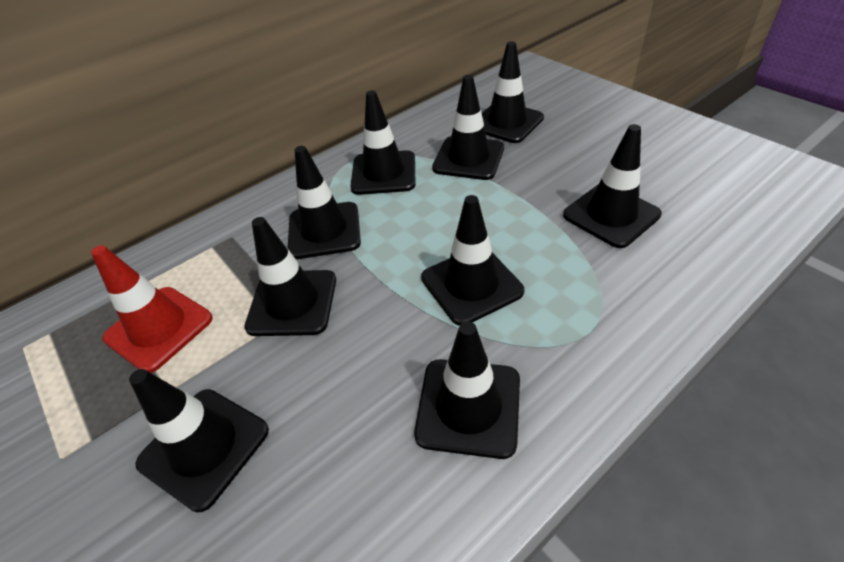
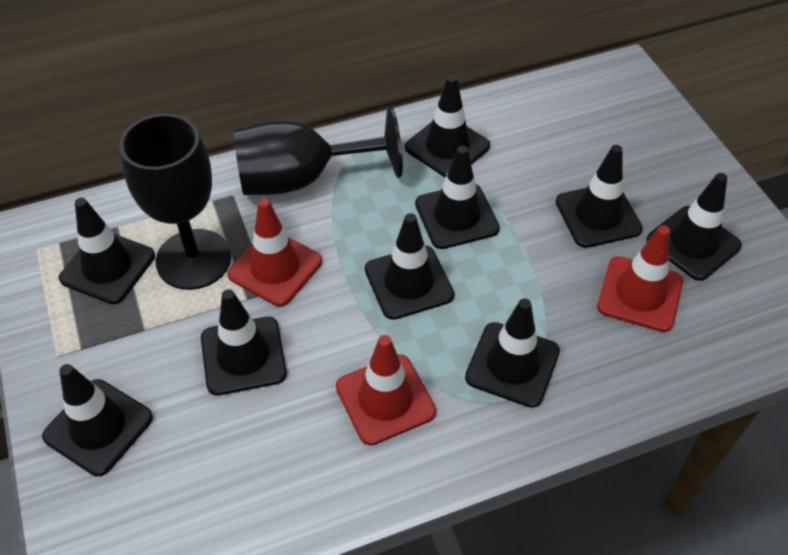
black goblet: none = 0 -> [119,114,231,290] [233,106,403,195] = 2
red traffic cone: [91,245,213,373] = 1 -> [227,198,322,306] [336,335,436,446] [597,225,683,332] = 3

